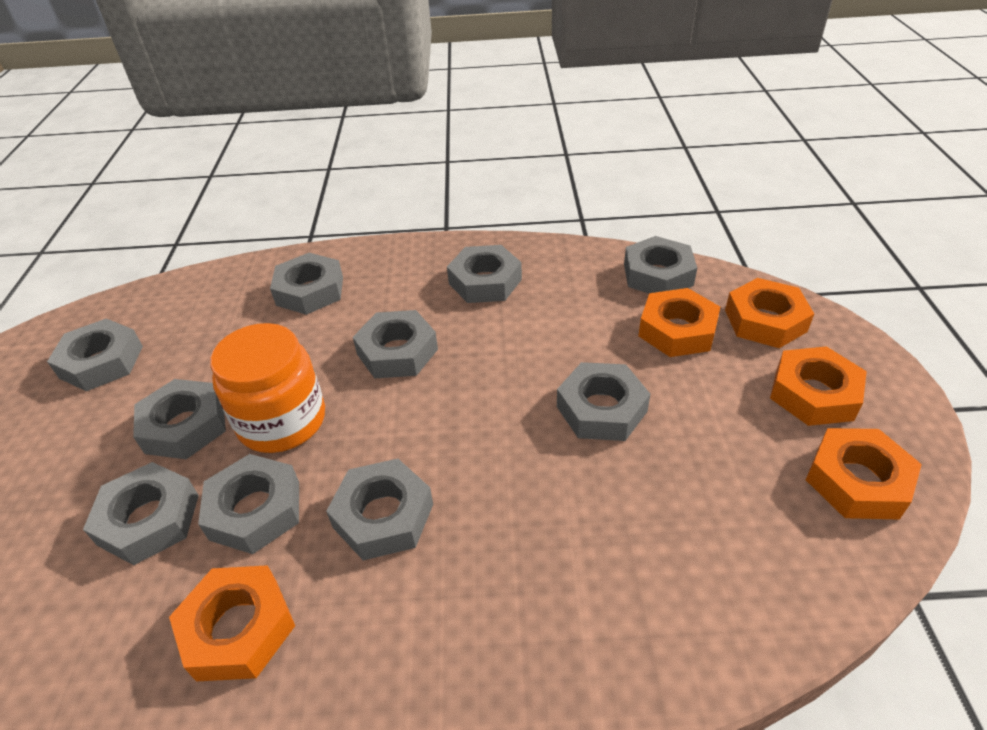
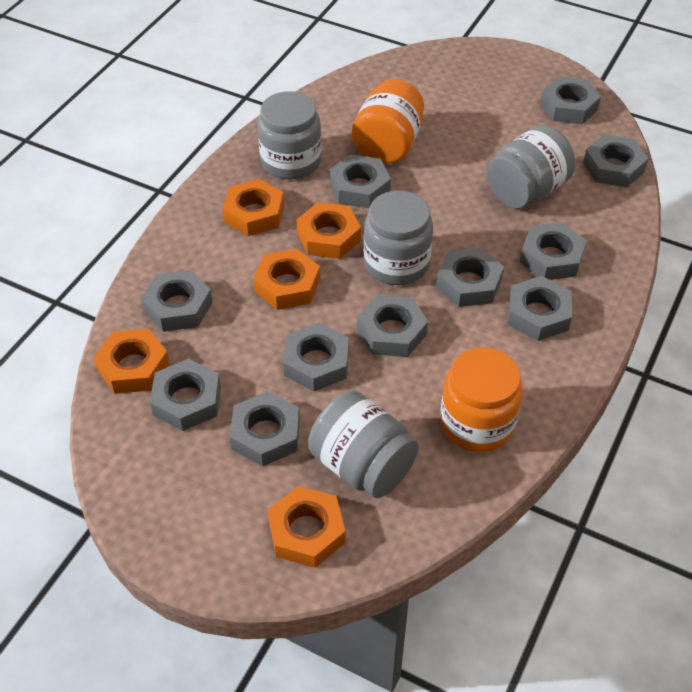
grey jar: none = 0 -> [258,92,322,180] [308,391,419,498] [363,191,433,285] [486,125,575,208] = 4
grey nut: [47,319,143,391] [83,462,199,565] [133,379,226,459] [198,454,299,554] [270,253,343,315] [326,459,433,560] [353,310,438,378] [447,245,522,303] [557,362,650,441] [624,236,697,293] = 10 -> [141,270,213,332] [150,359,221,431] [230,391,300,466] [283,322,349,392] [329,154,391,208] [357,295,428,357] [436,247,504,307] [508,276,572,341] [520,222,587,280] [540,76,601,124] [583,135,648,187] = 11
orange jar: [210,323,325,453] = 1 -> [352,79,424,164] [440,347,523,452] = 2

